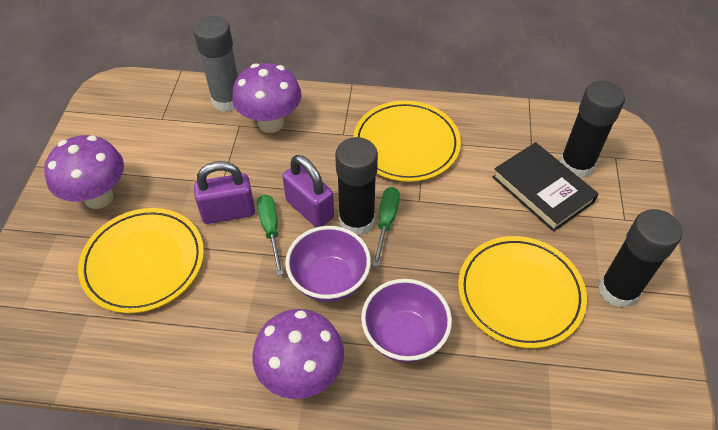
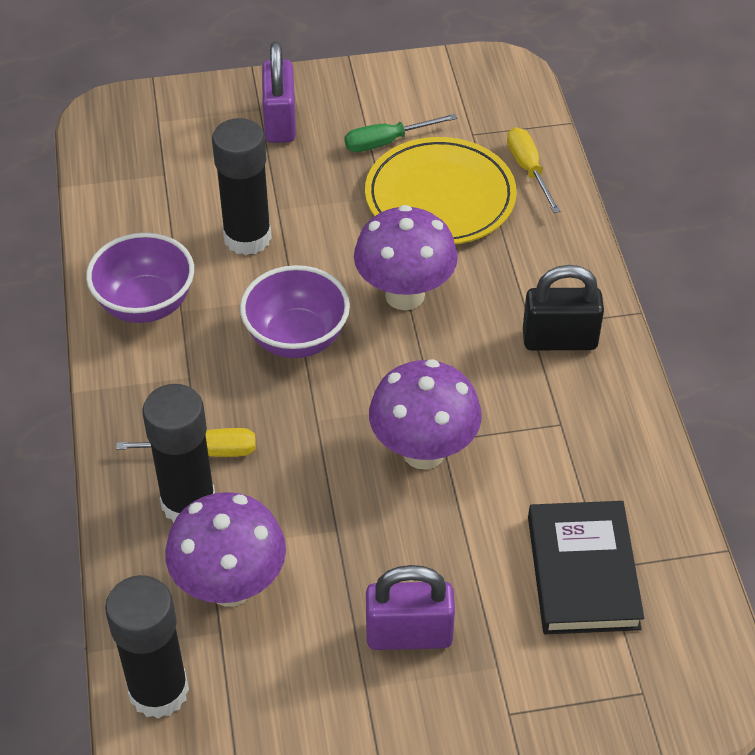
black padlock: none = 0 -> [523,265,604,350] = 1
green screwdriver: [257,195,283,275] [372,187,400,267] = 2 -> [345,114,457,152] = 1
grey glue stick: [193,16,238,112] = 1 -> none = 0
yellow plate: [78,208,204,313] [353,101,461,182] [458,236,587,348] = 3 -> [365,137,517,244] = 1
yellow screwdriver: none = 0 -> [116,428,256,457] [507,127,561,213] = 2

